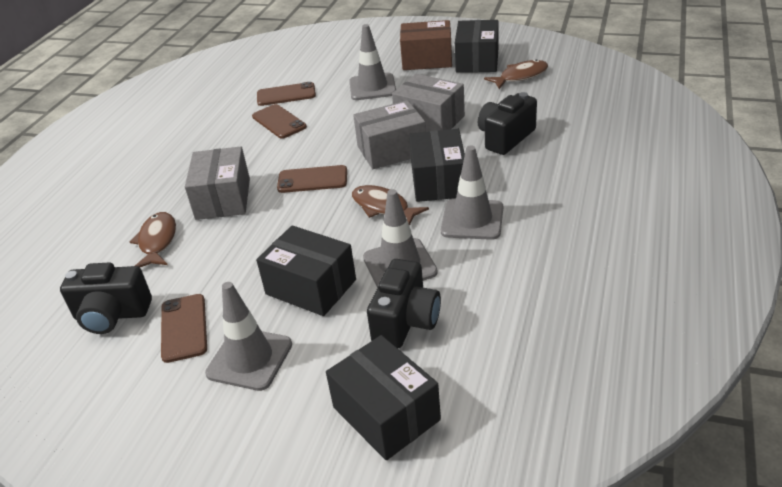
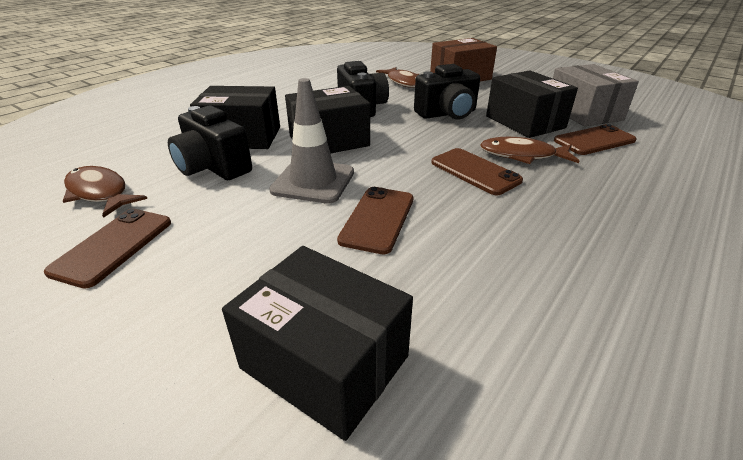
grey box: [185,146,250,220] [353,100,426,169] [392,74,465,132] = 3 -> [553,64,639,126] = 1
grey traffic cone: [205,282,292,391] [349,24,396,100] [363,189,438,288] [441,145,503,240] = 4 -> [269,78,354,204] = 1

